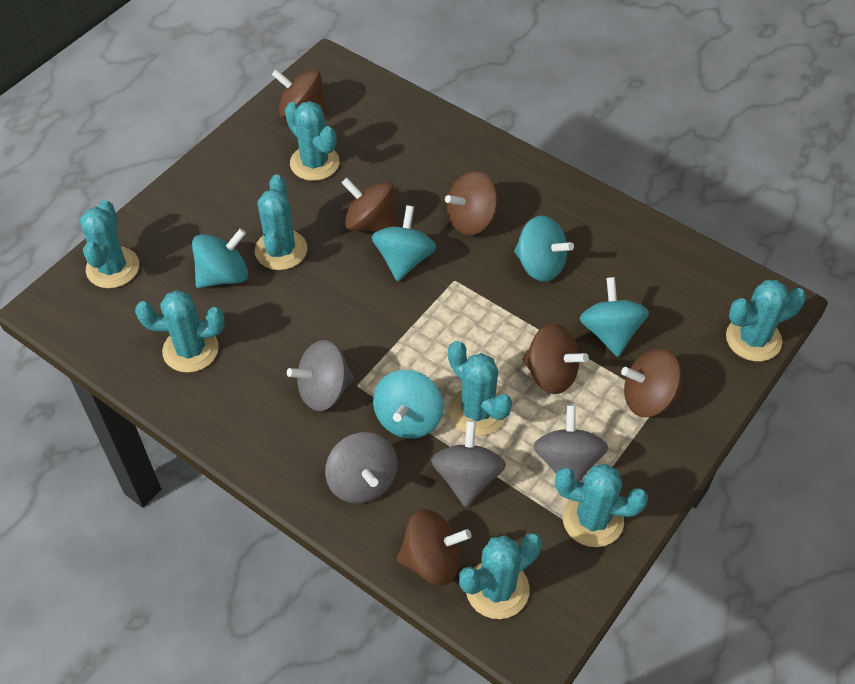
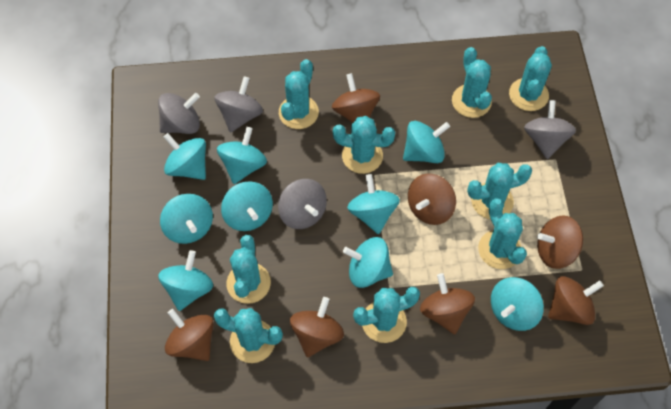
brown spinning top: [272,69,327,118] [342,178,396,232] [397,509,472,585] [445,171,498,235] [522,323,589,394] [621,349,682,417] = 6 -> [165,309,214,361] [290,297,344,358] [332,73,380,123] [408,173,456,225] [420,273,475,334] [537,215,583,269] [548,276,604,325] = 7
turquoise cactus: [80,200,139,288] [135,290,225,373] [255,175,307,270] [285,101,339,181] [448,341,512,436] [459,533,542,619] [555,464,648,547] [726,280,806,362] = 8 -> [214,308,283,363] [226,235,271,304] [279,59,319,129] [333,116,395,174] [353,287,420,343] [452,47,492,118] [467,163,532,219] [478,198,527,269] [509,46,552,111] = 9
turquoise spinning top: [192,228,248,288] [372,205,436,281] [373,370,443,439] [514,215,574,282] [579,277,649,357] = 5 -> [158,250,213,311] [160,194,213,244] [163,133,206,180] [217,127,267,184] [221,181,273,231] [343,237,393,288] [347,174,400,234] [403,121,450,163] [491,277,544,331] = 9

